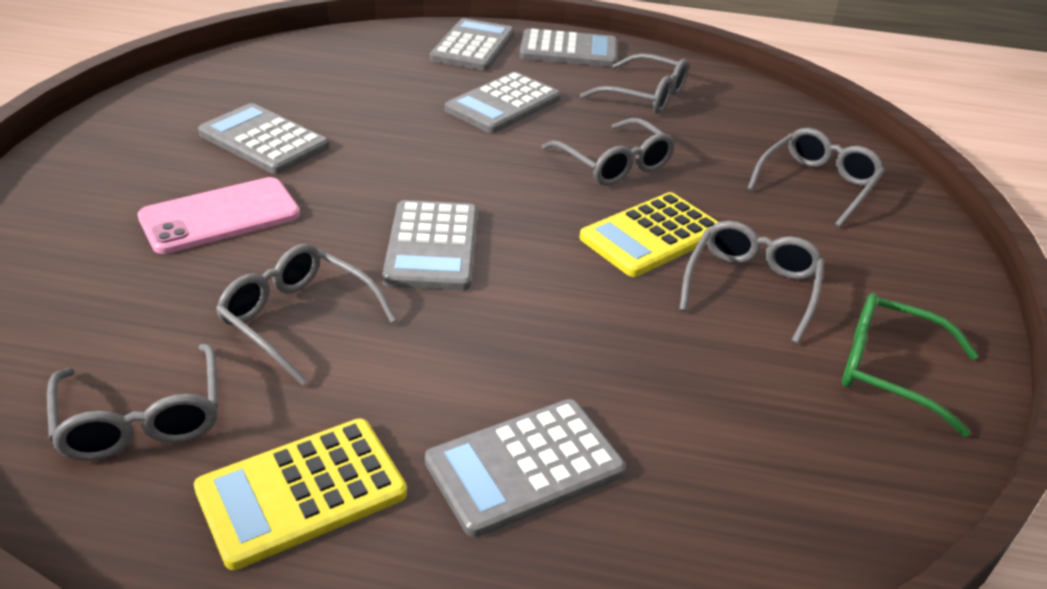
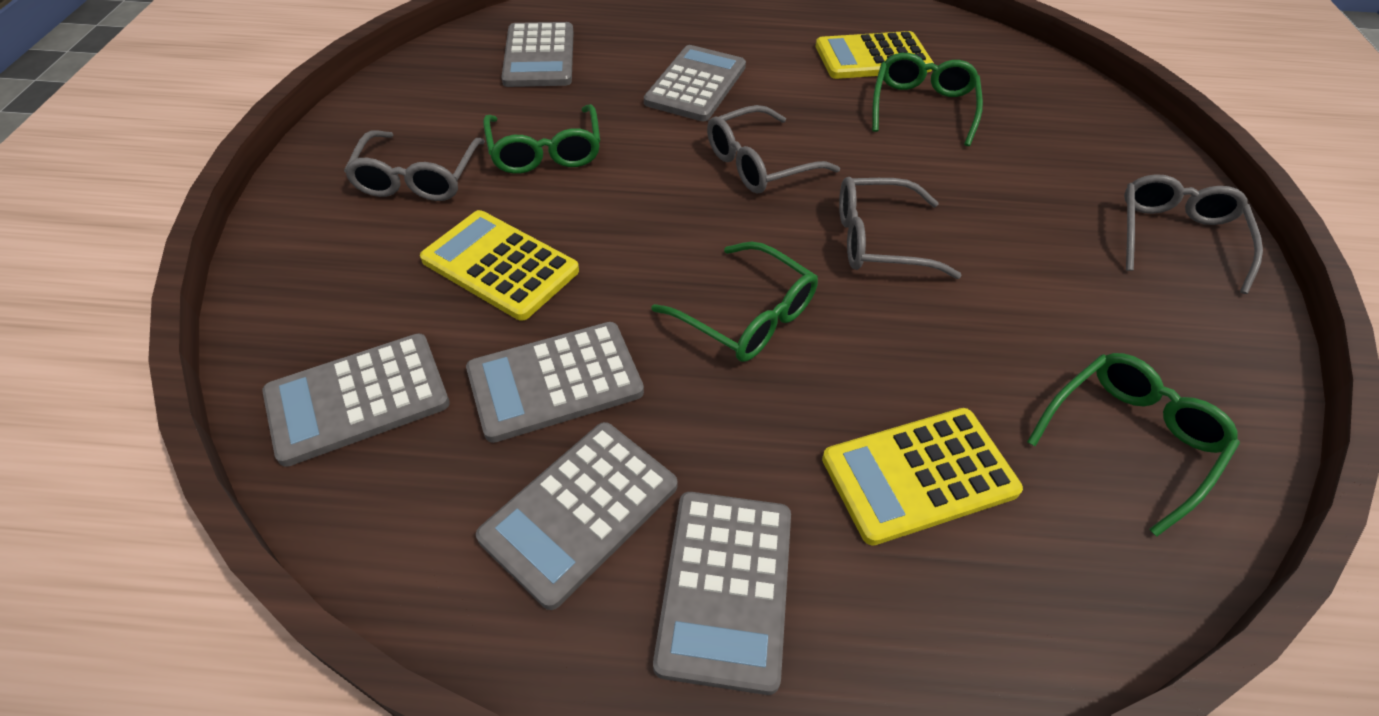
green glasses: [842,293,979,437] = 1 -> [483,104,600,174] [652,242,818,362] [872,53,983,146] [1027,353,1240,537] = 4
grey glasses: [47,344,218,461] [216,244,397,385] [541,118,675,186] [580,53,689,114] [679,221,825,344] [747,128,885,227] = 6 -> [344,130,485,201] [707,105,840,193] [839,177,962,279] [1124,174,1263,294] = 4
pink phone: [138,177,300,254] = 1 -> none = 0
yellow calculator: [194,419,407,570] [579,192,719,277] = 2 -> [420,210,579,321] [816,31,934,79] [822,408,1023,546] = 3

